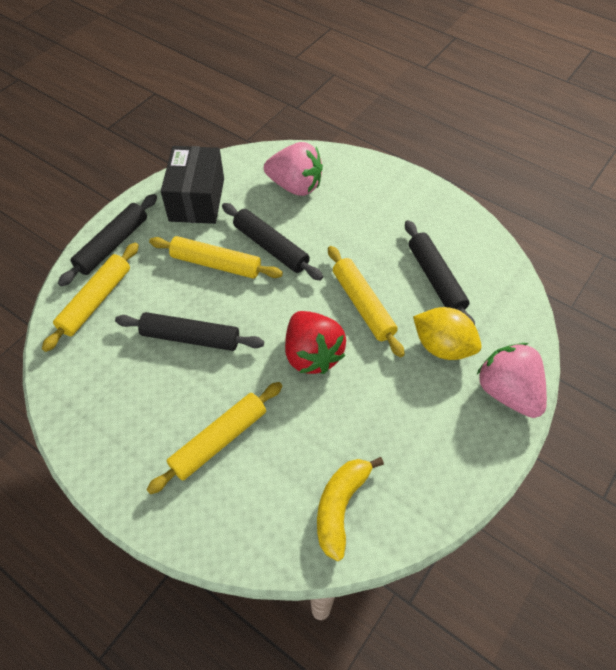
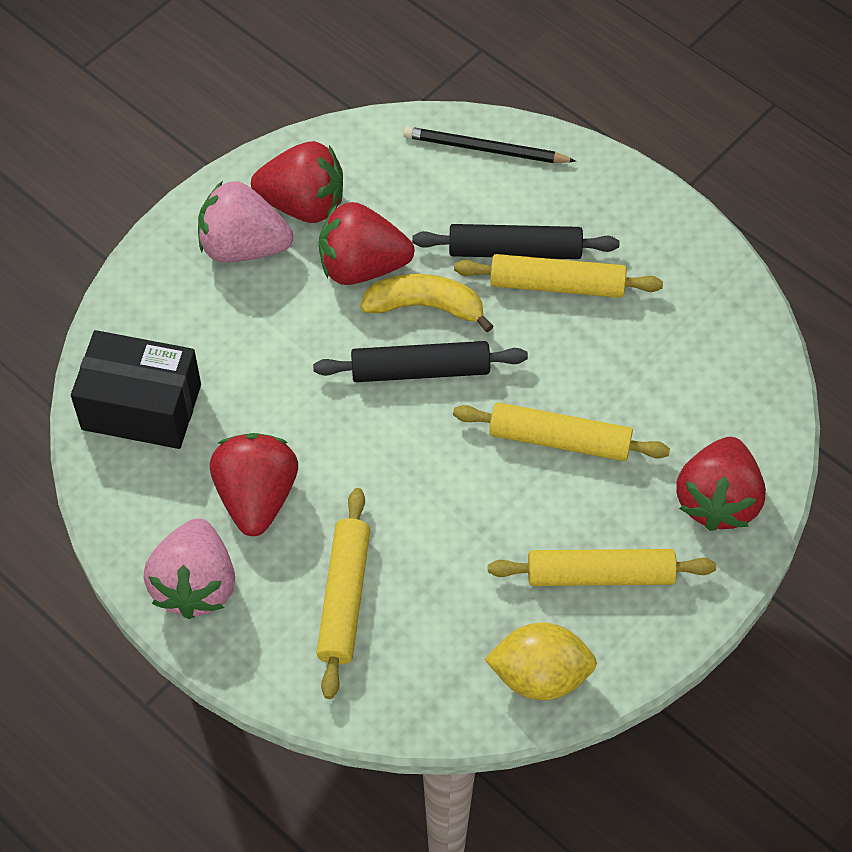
black pencil: none = 0 -> [403,127,576,163] = 1
black rolling pin: [58,194,157,287] [115,312,264,351] [222,203,323,281] [405,220,475,325] = 4 -> [313,341,528,382] [412,224,619,259] = 2
red strawberry: [285,311,346,374] = 1 -> [210,433,298,536] [251,141,343,223] [318,202,414,285] [676,437,766,531] = 4

